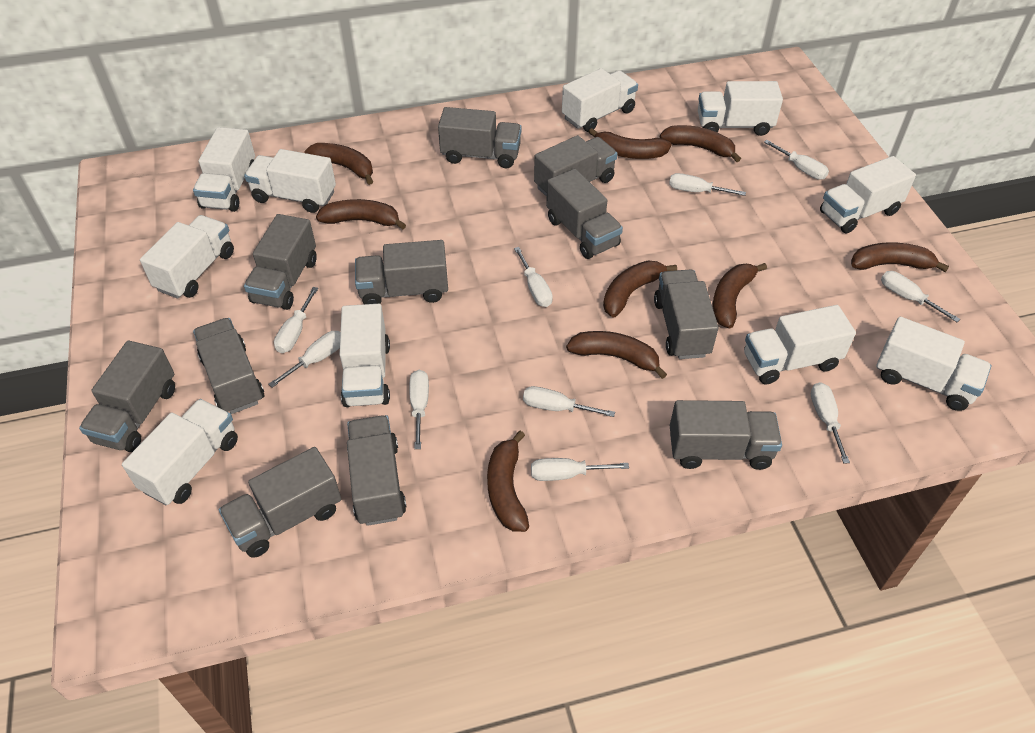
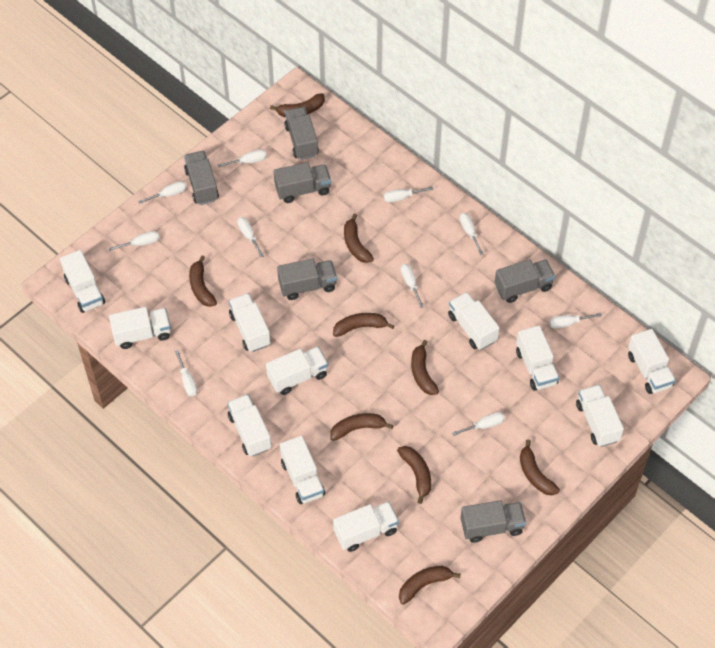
grey truck: [79,341,175,452] [193,318,264,414] [219,447,341,558] [244,214,317,310] [347,415,406,526] [355,240,448,304] [438,107,522,168] [534,135,618,197] [546,168,623,259] [654,269,719,359] [670,400,782,470] = 11 -> [184,151,219,205] [274,162,331,203] [277,259,337,300] [284,107,319,160] [461,500,526,543] [495,259,555,303] = 6
white truck: [122,399,238,505] [140,215,234,299] [193,127,255,212] [244,149,336,213] [339,304,390,407] [562,68,638,132] [698,81,783,136] [744,305,856,385] [820,156,916,234] [876,317,991,411] = 10 -> [60,250,105,313] [109,307,171,349] [227,394,271,456] [229,293,271,352] [266,347,328,395] [280,436,325,504] [333,502,399,552] [448,292,500,350] [516,326,559,391] [576,385,624,447] [628,329,676,394] = 11

